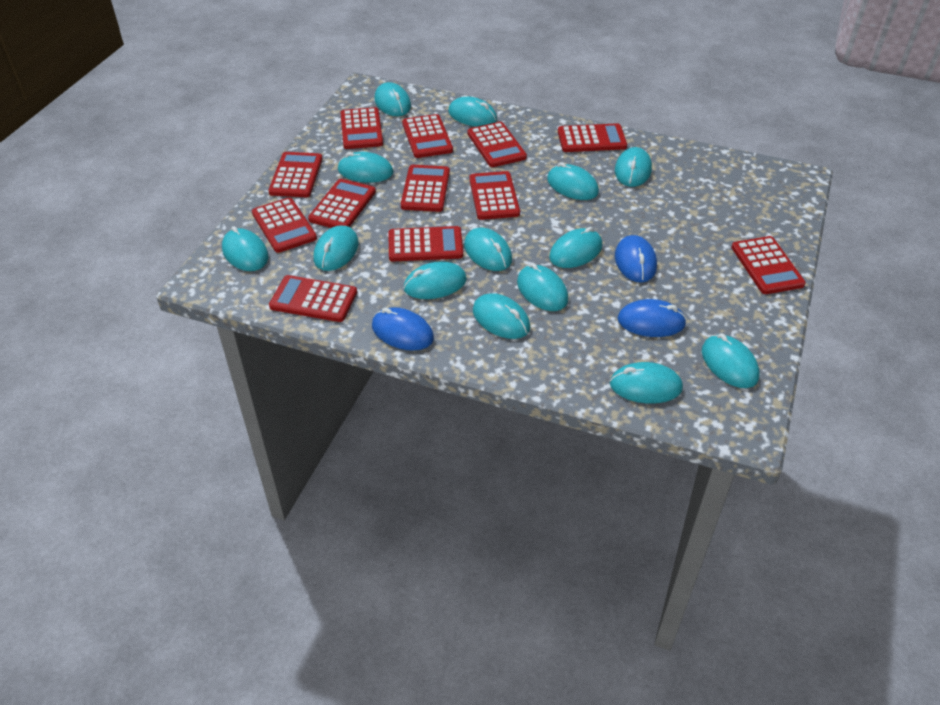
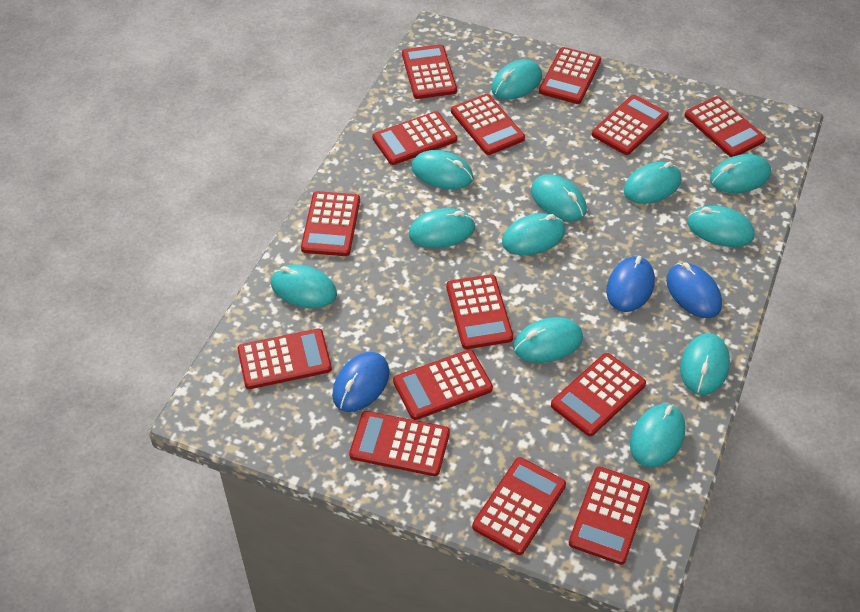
red calculator: [252,197,317,253] [268,152,323,197] [269,275,357,322] [308,179,376,228] [340,107,383,149] [389,226,463,262] [401,165,450,212] [402,114,453,158] [467,122,527,167] [469,171,520,220] [558,123,627,152] [731,236,806,294] = 12 -> [237,329,332,389] [301,191,360,256] [349,411,450,476] [372,111,457,165] [393,350,493,420] [402,44,457,99] [446,274,513,349] [451,94,525,155] [472,457,566,555] [539,47,601,104] [551,353,646,436] [569,466,650,565] [592,95,669,155] [684,96,766,157] = 14
turquoise mouse: [222,226,268,271] [314,225,359,271] [338,152,393,183] [374,82,411,116] [404,261,467,299] [448,97,497,127] [464,228,512,271] [473,293,530,339] [517,263,568,311] [547,162,599,200] [549,227,602,268] [610,362,683,404] [615,147,652,187] [702,333,759,388] = 14 -> [271,264,337,308] [409,208,475,248] [411,150,474,189] [491,59,542,100] [502,213,565,255] [513,317,583,363] [531,174,587,221] [623,162,681,204] [630,404,685,468] [680,333,730,395] [687,206,754,247] [710,154,771,193] = 12

